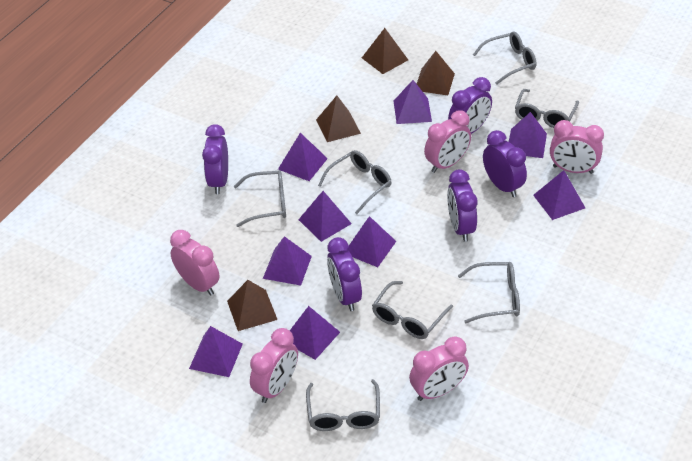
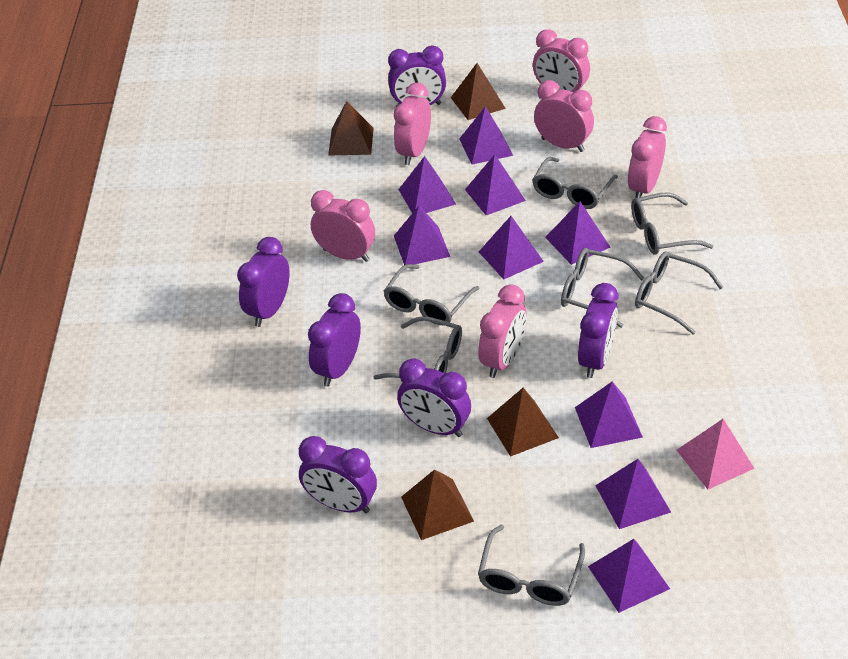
pink clock: [170,230,219,296] [250,328,298,403] [409,336,469,401] [424,110,471,173] [550,120,604,174] = 5 -> [311,190,375,262] [394,83,431,165] [478,284,526,378] [533,29,590,92] [534,80,594,152] [628,116,667,198] = 6
pink pyramid: none = 0 -> [676,419,755,490] = 1
purple clock: [202,124,228,194] [327,237,362,311] [447,169,477,242] [448,77,492,134] [483,130,527,197] = 5 -> [237,237,290,327] [299,436,377,513] [308,293,361,387] [388,46,446,107] [397,358,471,437] [578,283,618,378] = 6

